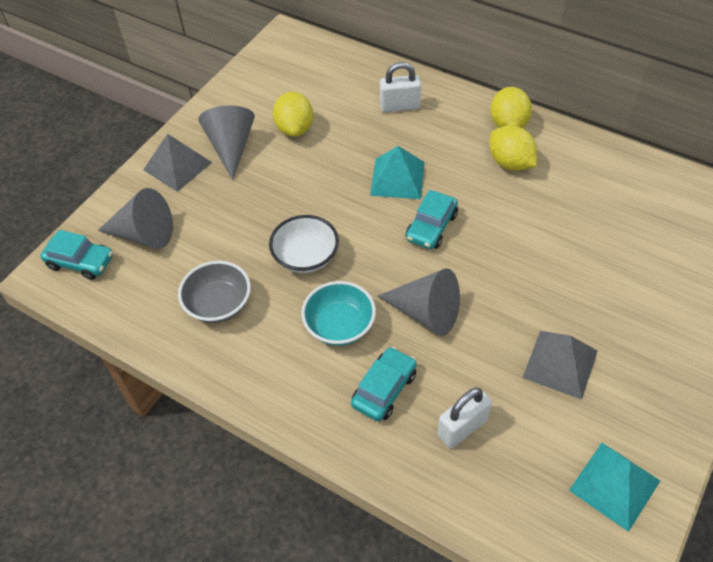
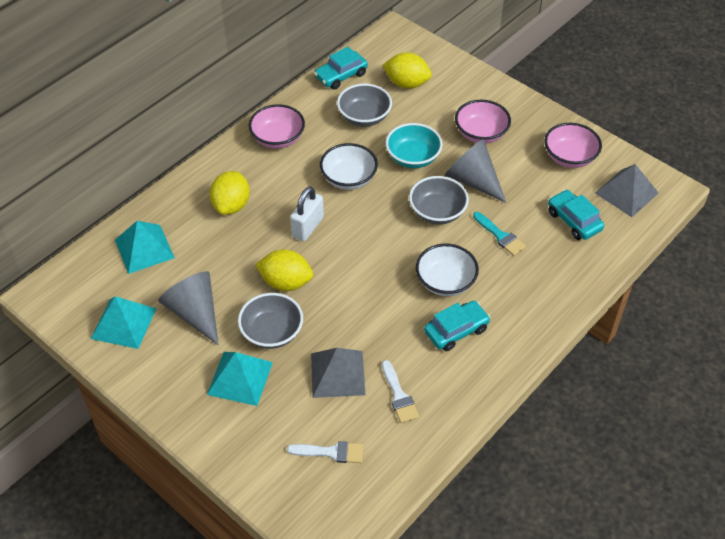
grey bowl: [178,261,251,323] = 1 -> [238,293,303,349] [337,84,392,126] [409,176,469,224] = 3
grey cone: [98,188,173,249] [198,106,255,180] [378,268,460,336] = 3 -> [158,271,218,345] [445,139,506,203] = 2
pink bowl: none = 0 -> [249,104,305,149] [455,100,511,143] [544,123,602,168] = 3
turquoise brush: none = 0 -> [473,212,526,256] = 1
turquoise pyramid: [370,146,425,199] [569,443,660,532] = 2 -> [91,296,157,349] [115,221,175,274] [207,352,273,406] = 3
white bowl: [269,215,339,273] = 1 -> [320,143,378,190] [416,244,479,296] = 2
white brush: none = 0 -> [287,441,363,463] [382,360,419,423] = 2
white padlock: [380,62,421,112] [438,387,492,448] = 2 -> [290,186,324,241] = 1

